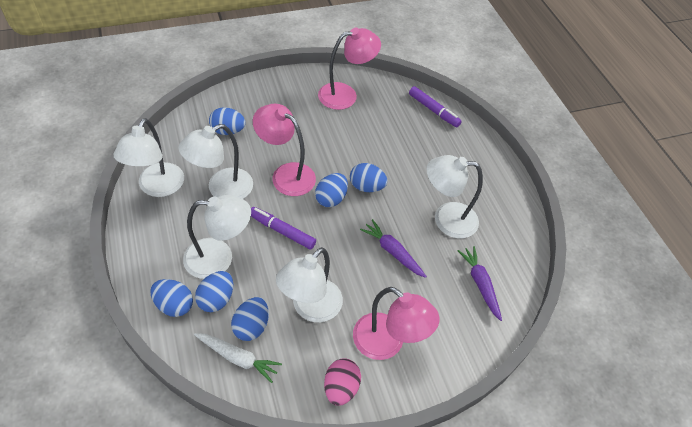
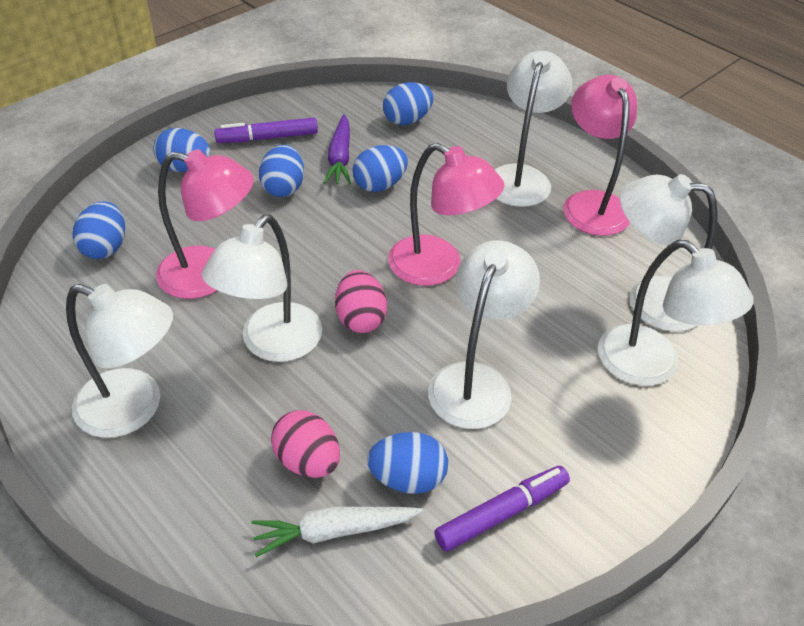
pink egg: [324,358,361,406] = 1 -> [271,410,340,478] [335,270,387,333] = 2
purple carrot: [360,219,427,278] [458,246,502,321] = 2 -> [323,114,351,184] = 1
white lamp: [114,118,184,197] [178,124,253,199] [183,195,251,279] [276,247,343,322] [426,155,483,238] = 5 -> [66,284,173,438] [202,215,322,362] [428,240,540,429] [494,51,573,207] [598,240,754,386] [620,174,718,332] = 6

